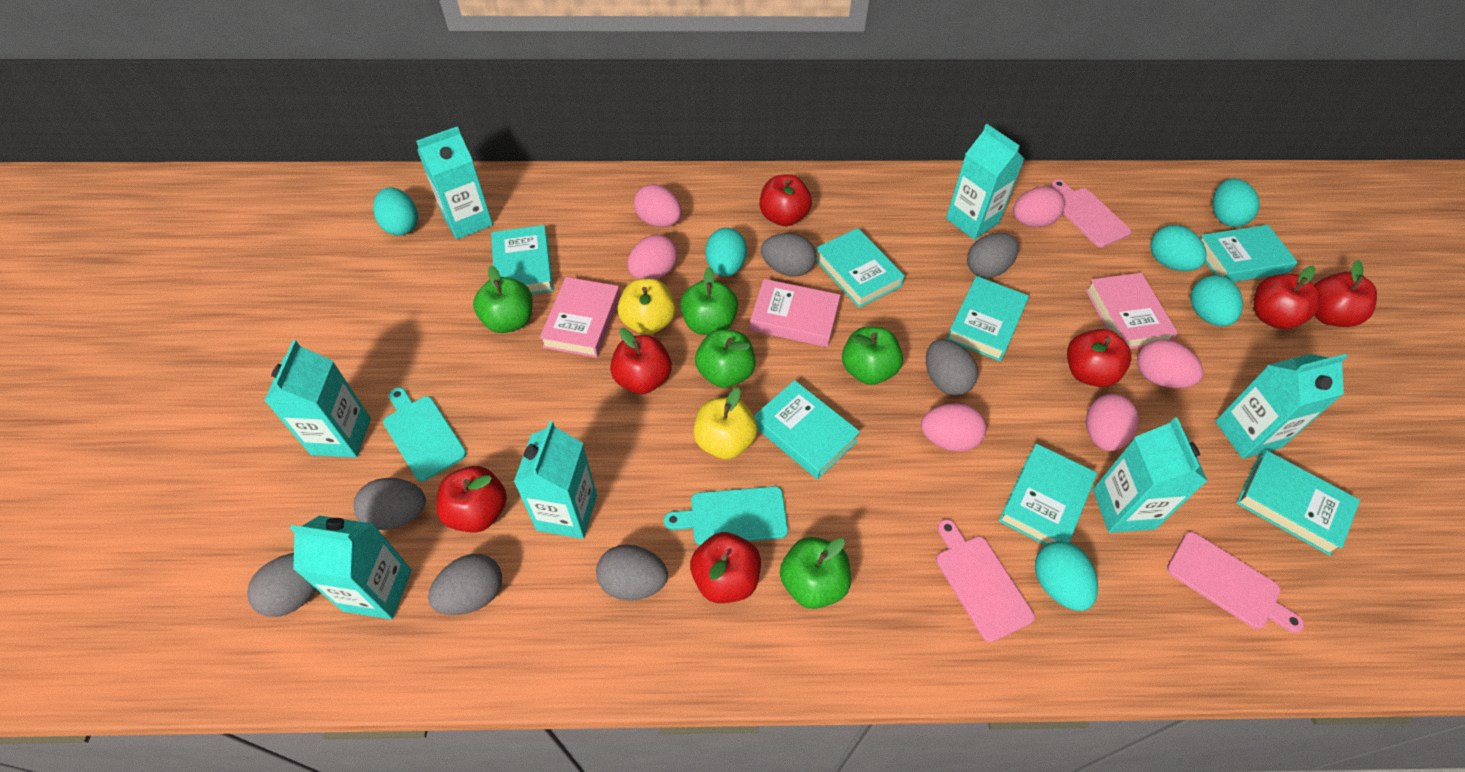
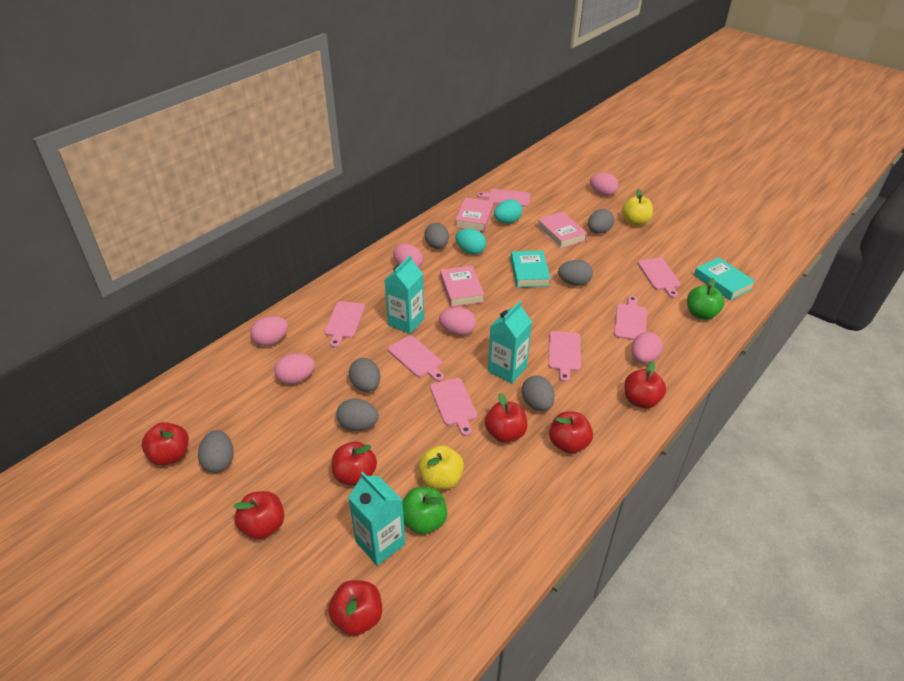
green apple: [473,266,533,333] [680,267,738,335] [695,329,756,388] [780,537,851,609] [842,327,903,385] = 5 -> [402,487,447,535] [687,278,725,320] = 2
pink cutting board: [936,519,1035,642] [1051,179,1131,247] [1167,532,1304,633] = 3 -> [324,301,365,348] [388,335,444,381] [430,378,477,436] [477,189,531,207] [548,331,581,382] [614,296,647,340] [638,258,681,298] = 7
turquoise book: [491,225,553,294] [754,380,860,479] [816,228,905,308] [946,276,1029,361] [998,444,1097,545] [1201,225,1298,282] [1236,450,1360,556] = 7 -> [511,250,551,288] [694,257,756,300] = 2
turquoise carton: [264,340,371,458] [290,515,412,619] [416,126,493,239] [514,421,597,539] [946,124,1025,240] [1093,418,1208,533] [1215,354,1347,459] = 7 -> [348,471,405,566] [385,255,424,334] [488,301,532,384] = 3
turquoise cutting board: [383,387,467,481] [664,486,788,545] = 2 -> none = 0
turquoise egg: [373,187,418,235] [705,228,747,277] [1035,541,1098,611] [1150,225,1207,271] [1190,275,1243,326] [1213,178,1259,227] = 6 -> [456,228,486,255] [494,199,522,223] = 2

